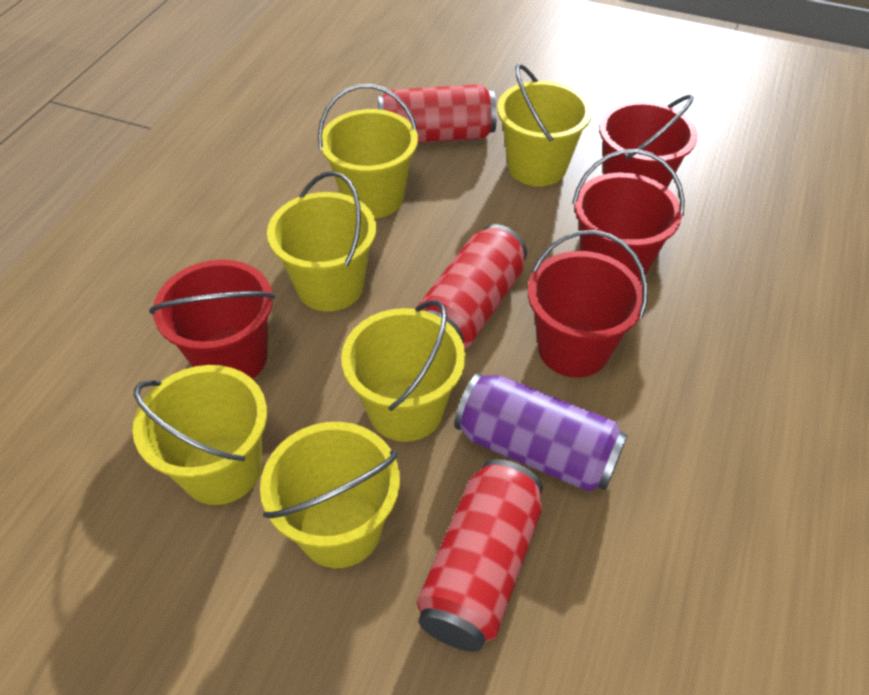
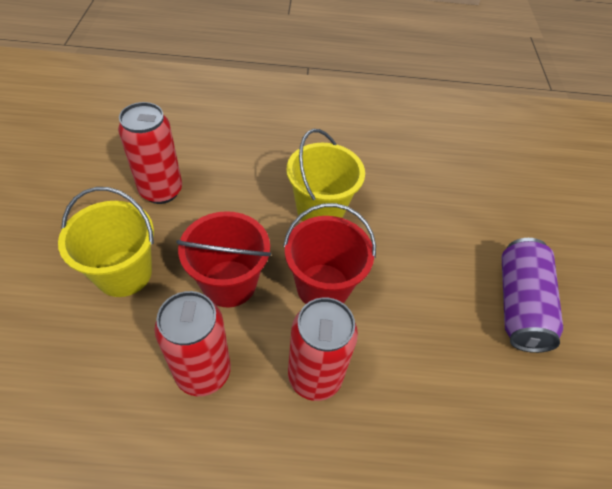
red bucket: [149,259,275,379] [528,230,648,378] [572,149,685,282] [599,95,698,188] = 4 -> [176,211,271,307] [283,203,376,304] = 2
yellow bucket: [133,365,267,505] [260,422,400,568] [267,171,376,312] [318,84,418,218] [341,300,466,442] [497,64,592,186] = 6 -> [58,187,154,297] [286,129,365,221] = 2

